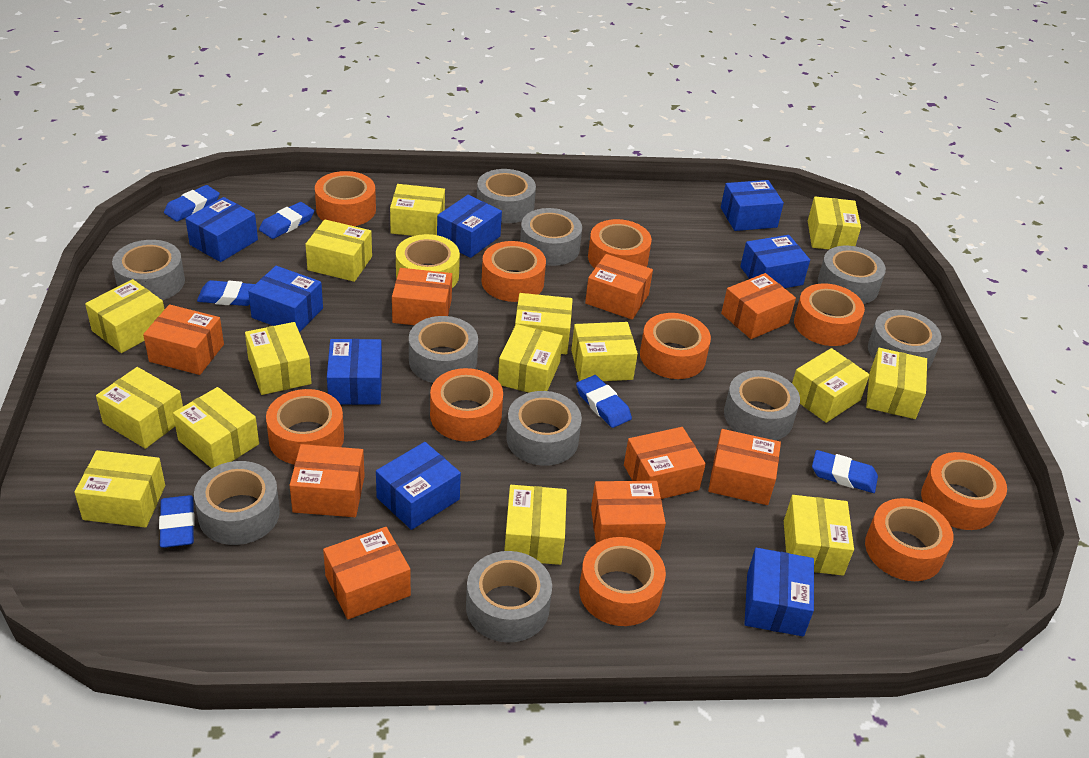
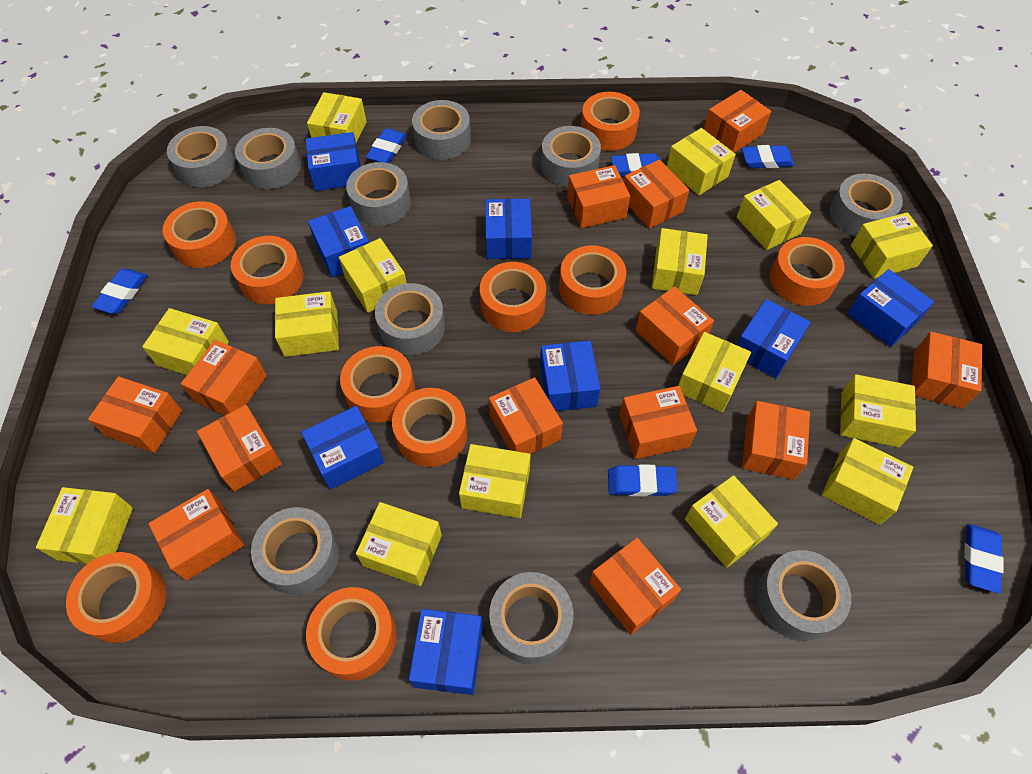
orange box: [143,304,224,375] [290,444,365,517] [323,527,411,619] [392,268,452,325] [585,254,653,319] [591,481,666,550] [624,427,706,499] [708,429,781,505] [721,273,796,339] = 9 -> [88,376,182,453] [148,489,244,581] [181,340,267,415] [197,405,282,492] [489,377,563,454] [567,165,630,228] [589,538,681,635] [619,386,697,459] [624,159,689,229] [636,286,714,365] [704,90,771,153] [742,401,810,480] [912,332,982,408] = 13
yellow tape: [396,234,460,288] = 1 -> none = 0

